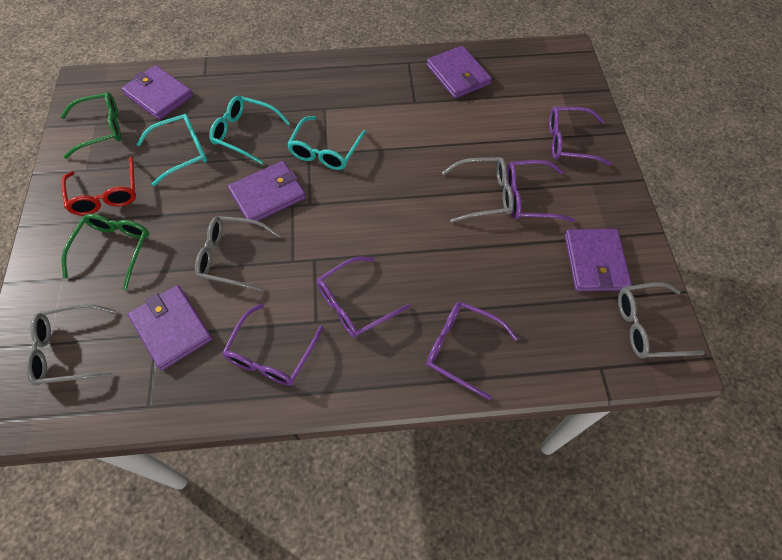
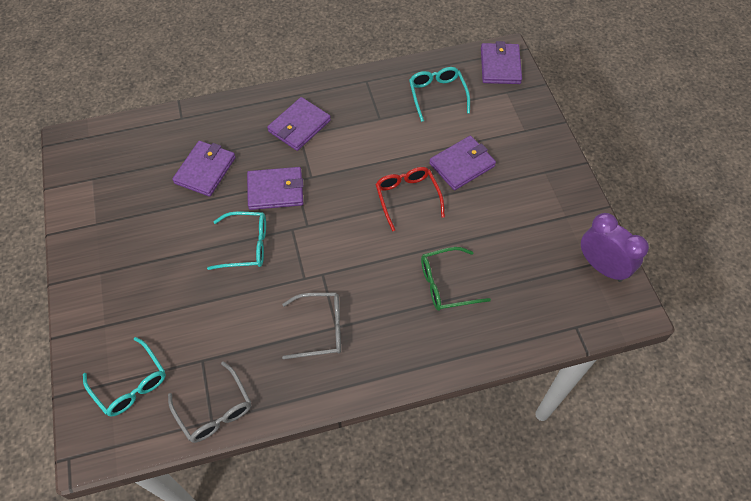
green glasses: [60,92,122,159] [62,214,149,290] = 2 -> [421,247,491,311] = 1
grey glasses: [25,304,116,386] [195,216,280,291] [442,157,514,223] [618,282,705,359] = 4 -> [168,361,251,443] [282,293,341,359] = 2
purple clock: none = 0 -> [581,213,649,282] = 1
purple glasses: [222,303,323,386] [317,257,410,338] [426,301,518,400] [507,160,575,222] [549,107,612,166] = 5 -> none = 0

